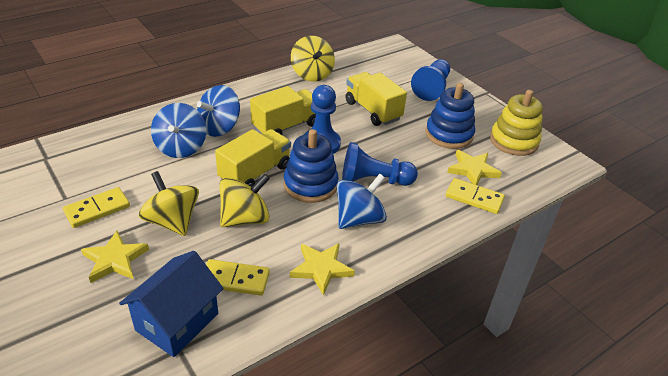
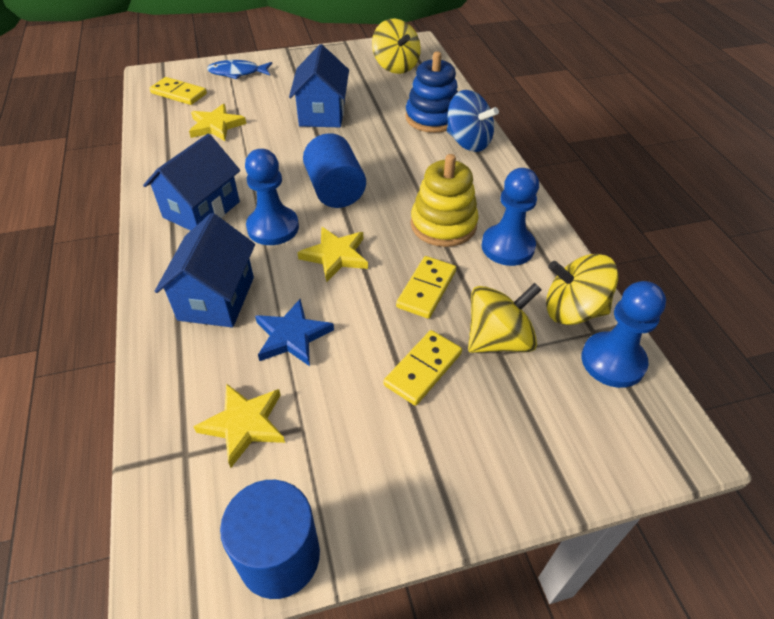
blue cylinder: none = 0 -> [220,480,320,599] [303,133,366,208] = 2
blue fish: none = 0 -> [207,60,272,79] = 1
blue house: [119,251,224,357] = 1 -> [143,134,240,231] [155,213,255,327] [289,44,349,127] = 3
blue spinning top: [151,103,206,158] [197,85,240,137] [337,174,387,229] = 3 -> [447,90,499,152] = 1
blue stacking toy: [284,129,338,203] [425,83,475,149] = 2 -> [405,51,458,133] = 1
blue star: none = 0 -> [255,299,334,366] = 1
yellow truck: [215,129,291,187] [250,86,316,135] [346,72,407,126] = 3 -> none = 0

